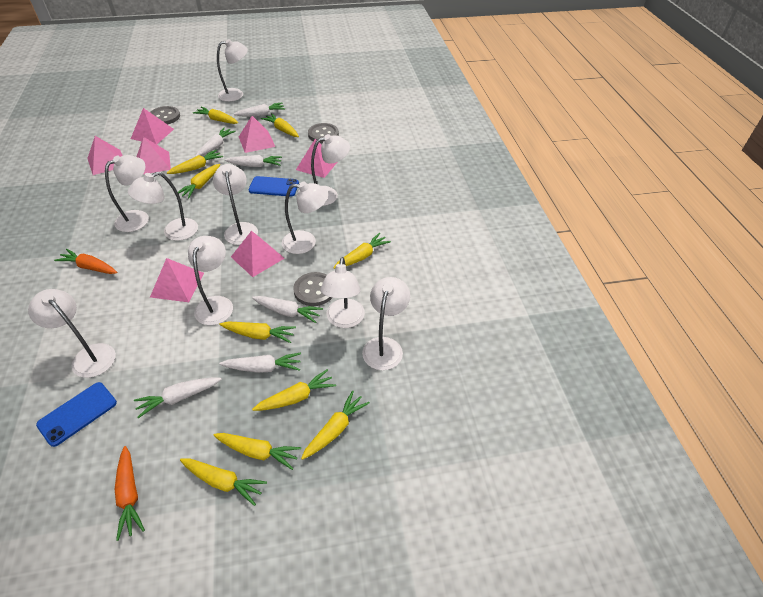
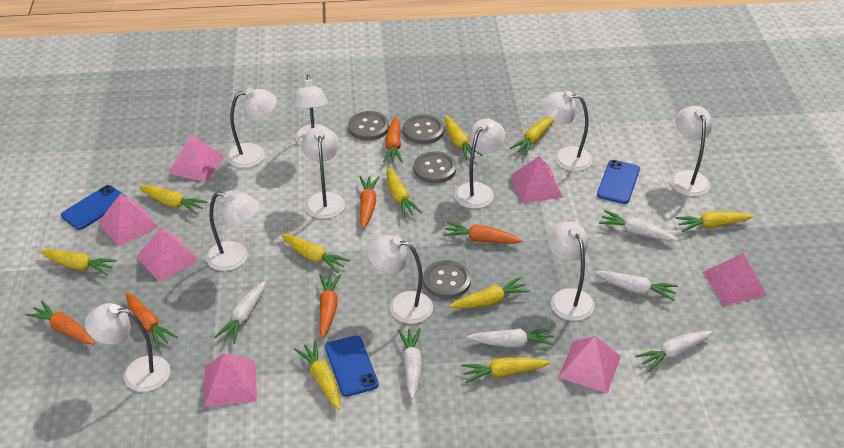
blue phone: [36,382,117,447] [249,176,299,197] = 2 -> [61,185,125,230] [325,335,379,397] [597,160,640,204] = 3
grey button: [150,106,180,125] [293,272,332,306] [308,123,339,143] = 3 -> [348,111,389,141] [403,114,444,144] [414,151,456,183] [423,260,471,299] = 4
orange carrot: [54,249,117,274] [115,446,145,541] = 2 -> [25,301,95,344] [126,292,177,349] [319,274,341,338] [360,176,379,229] [383,116,403,163] [443,221,523,244] = 6

